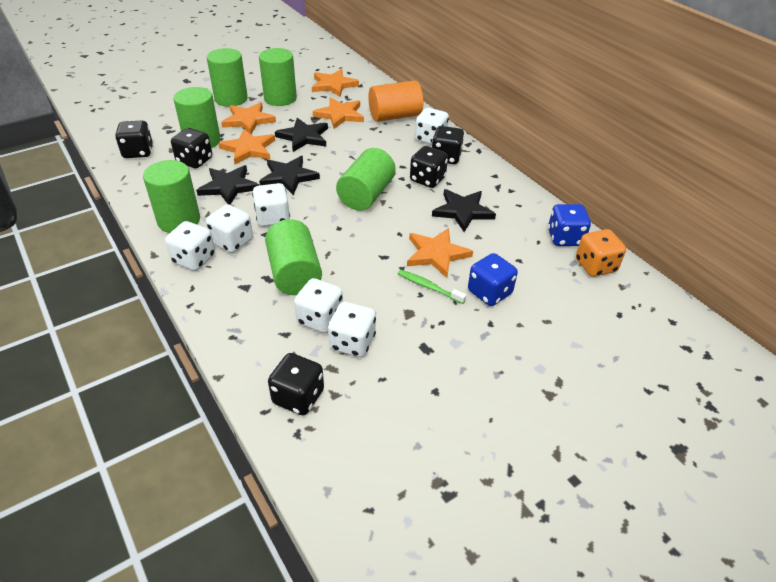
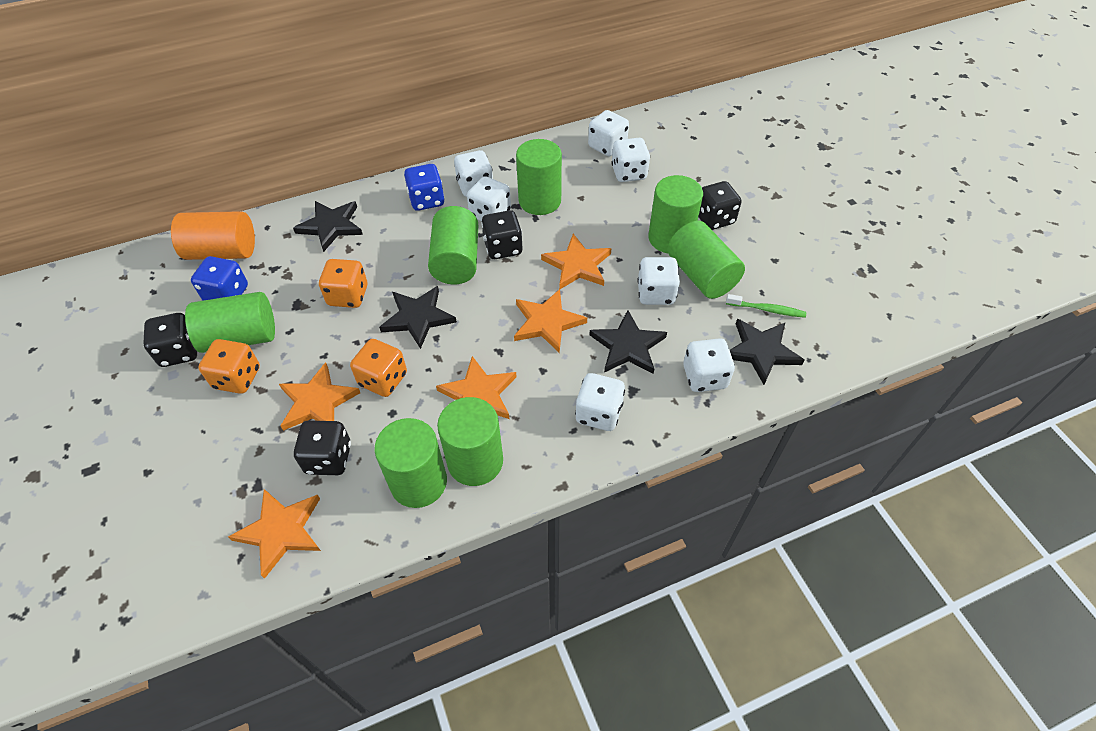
black dice: [115,121,153,158] [171,128,212,168] [268,353,324,415] [410,146,448,188] [432,126,464,164] = 5 -> [143,313,197,367] [294,420,351,475] [481,210,522,259] [699,181,742,230] = 4
green cylinder: [143,160,200,233] [173,87,221,148] [207,48,248,107] [259,48,297,106] [265,219,322,295] [336,148,396,211] = 6 -> [185,292,275,353] [374,418,447,508] [428,206,478,284] [437,397,503,486] [516,139,562,215] [648,175,703,253] [668,221,745,299] = 7
orange dice: [576,229,626,277] = 1 -> [198,339,260,394] [319,259,367,308] [350,339,407,397] = 3
white dice: [165,221,215,271] [206,204,253,253] [252,183,290,227] [294,278,343,333] [328,302,376,357] [415,108,449,145] = 6 -> [454,150,493,197] [467,176,511,222] [575,373,625,431] [588,110,629,156] [611,138,650,182] [637,257,680,305] [683,338,735,392] = 7

